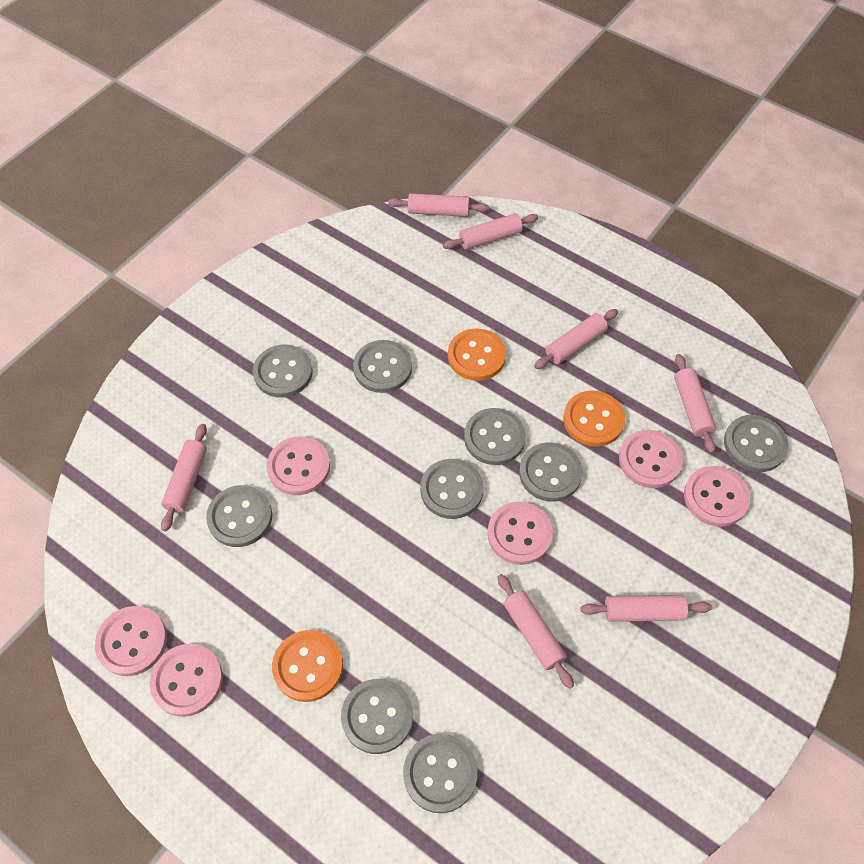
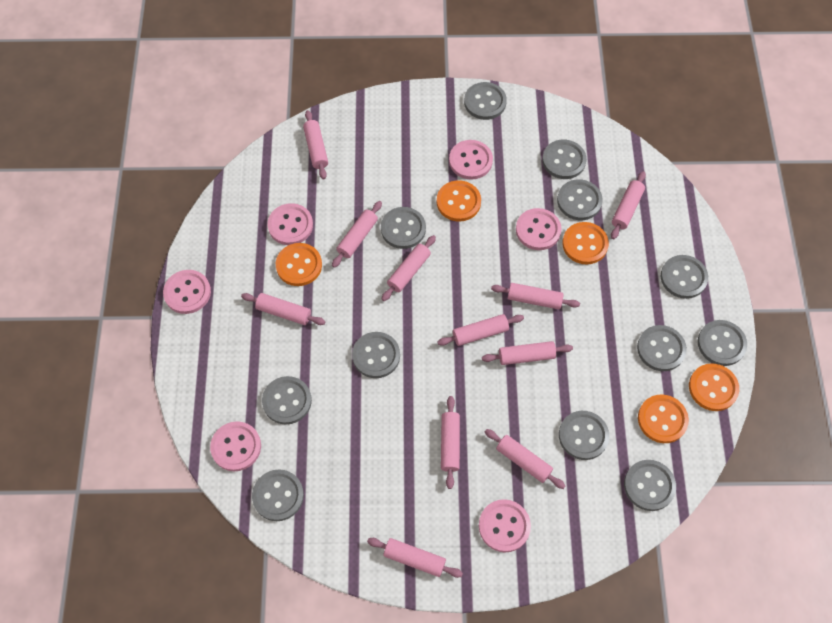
grey button: [206,485,272,547] [253,345,313,398] [341,679,413,754] [353,340,412,393] [403,734,477,813] [420,459,484,519] [464,408,526,465] [519,442,583,502] [724,415,789,472] = 9 -> [252,470,304,521] [262,376,312,425] [352,332,400,378] [381,207,426,249] [464,82,507,120] [542,140,587,179] [557,179,603,220] [559,411,609,460] [624,460,676,511] [637,325,687,371] [661,255,708,299] [698,320,747,366] = 12
orange button: [272,630,343,702] [448,328,506,381] [563,391,625,447] = 3 -> [276,243,322,286] [437,180,481,222] [562,222,609,265] [638,394,689,443] [689,363,739,411] = 5
pink rolling pin: [161,424,207,532] [388,193,489,217] [443,213,538,250] [498,574,574,689] [534,309,618,369] [581,595,712,622] [674,354,716,453] = 7 -> [241,293,326,325] [303,110,328,180] [332,201,382,268] [367,538,463,578] [382,235,436,301] [437,314,524,346] [441,396,460,489] [482,341,573,365] [485,429,565,489] [491,283,580,309] [611,171,646,239] = 11

